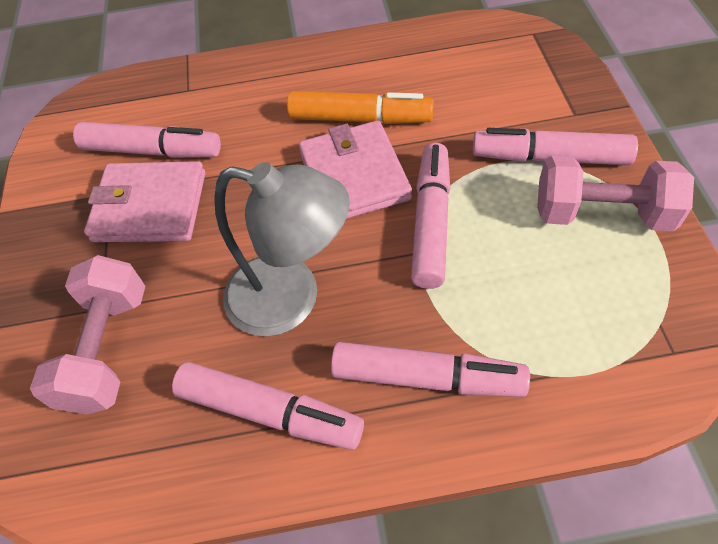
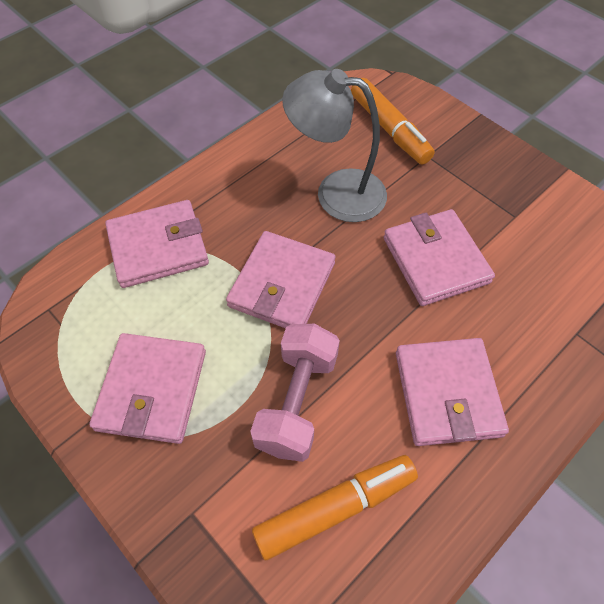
orange marker: [287,91,434,124] = 1 -> [252,455,418,560] [351,78,435,165] = 2
pink dumbbell: [30,255,145,415] [537,155,694,231] = 2 -> [250,324,340,462] = 1
pink marker: [73,122,221,158] [172,362,364,450] [331,342,530,397] [411,143,450,289] [473,128,638,165] = 5 -> none = 0
pink wallet: [84,161,205,242] [299,120,412,219] = 2 -> [89,333,206,444] [105,200,209,288] [226,231,336,328] [384,209,495,306] [396,338,509,446] = 5

